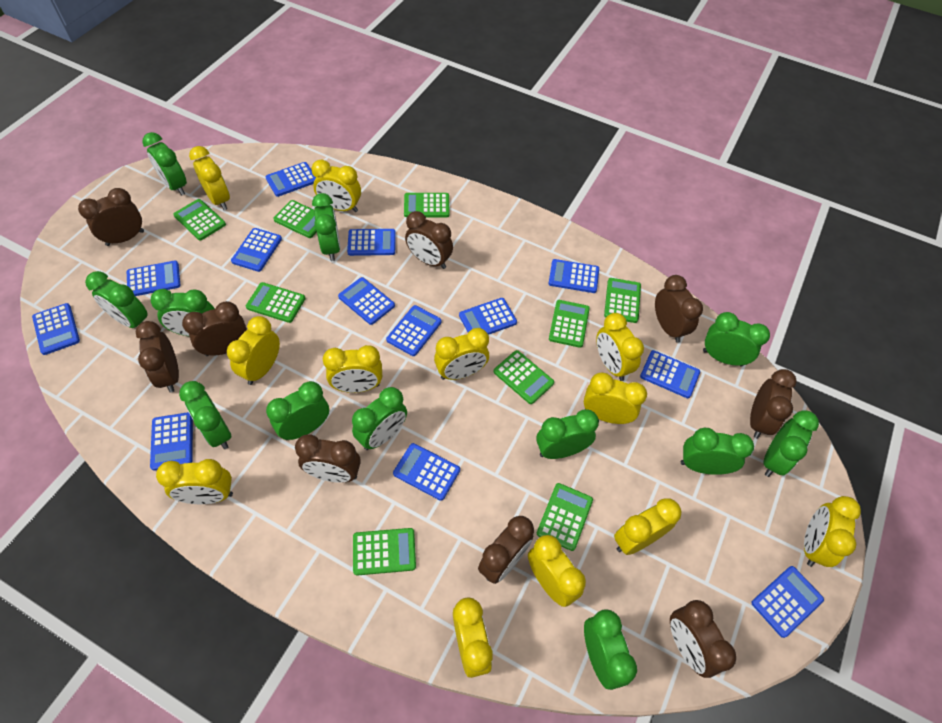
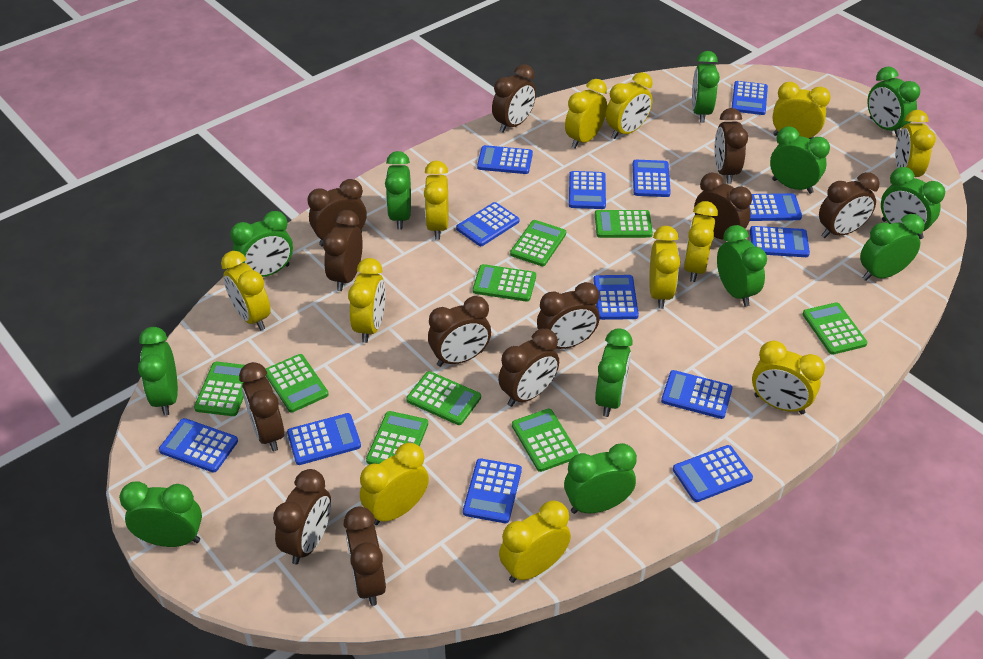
brown clock: [78,188,144,246] [136,321,179,393] [182,301,247,356] [295,434,361,483] [405,211,453,269] [478,516,534,584] [655,275,703,343] [670,600,736,678] [750,369,797,439] = 9 -> [239,362,284,451] [273,469,331,564] [308,179,366,246] [323,210,363,291] [344,507,386,606] [428,296,491,367] [492,64,536,133] [498,328,559,407] [537,282,600,349] [694,173,752,240] [714,108,748,184] [819,172,880,238] = 12

